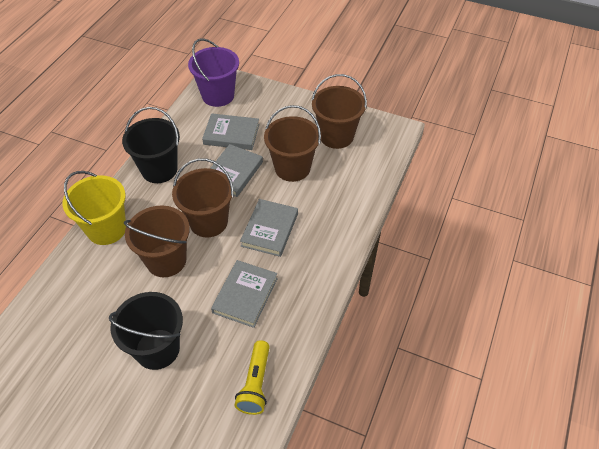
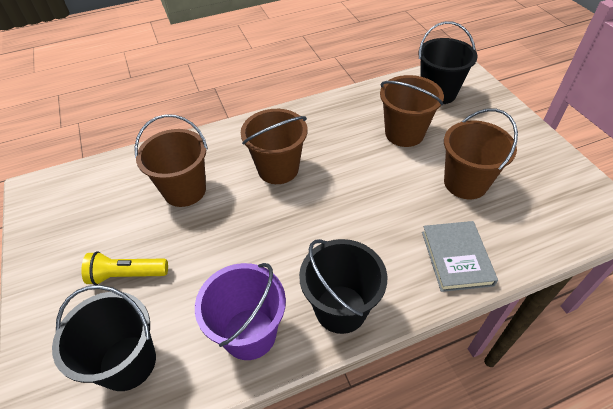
black bucket: [109,292,183,370] [122,107,180,183] = 2 -> [52,285,156,391] [299,239,387,334] [418,21,478,104] = 3
grey book: [202,113,260,150] [210,144,263,197] [211,260,278,328] [240,199,298,257] = 4 -> [422,221,498,292] = 1
yellow bucket: [63,171,126,245] = 1 -> none = 0

